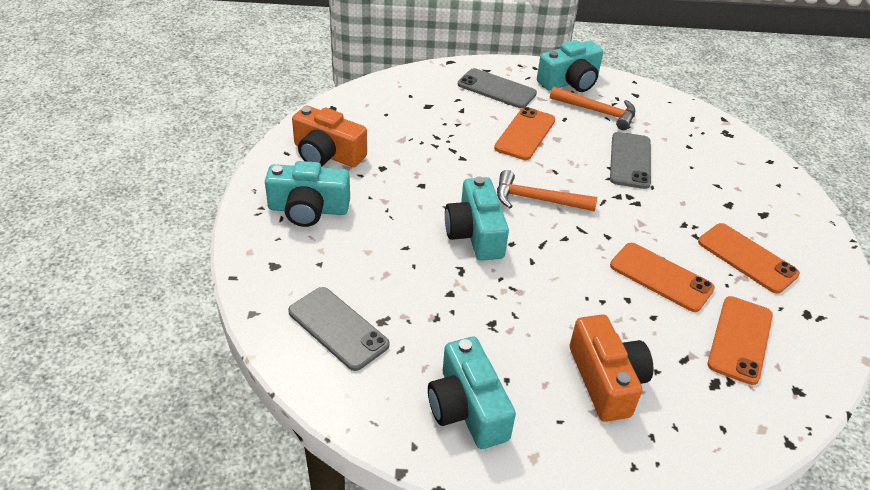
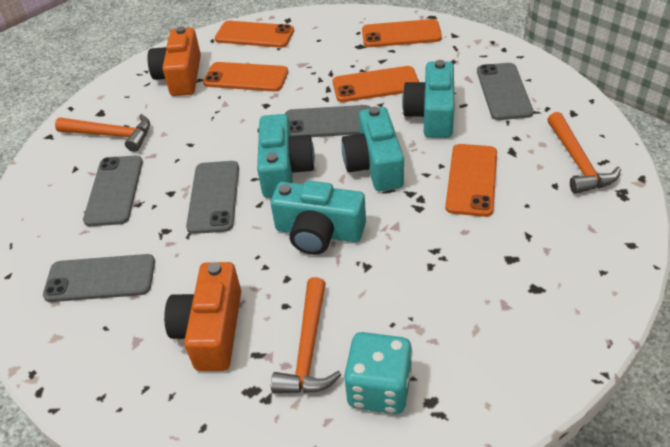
grey phone: [288,287,390,371] [458,68,537,108] [610,132,651,189] = 3 -> [43,254,155,302] [83,156,143,226] [186,161,239,234] [285,105,371,137] [477,63,533,120] = 5
orange hammer: [497,170,597,212] [550,87,635,130] = 2 -> [55,114,150,152] [271,277,341,393] [547,112,621,194] = 3
orange phone: [494,107,555,160] [610,243,715,312] [698,223,800,294] [708,296,773,385] = 4 -> [203,62,288,92] [215,21,294,48] [333,66,419,102] [362,19,442,47] [445,144,497,217] = 5
turquoise dice: none = 0 -> [344,332,412,414] = 1

